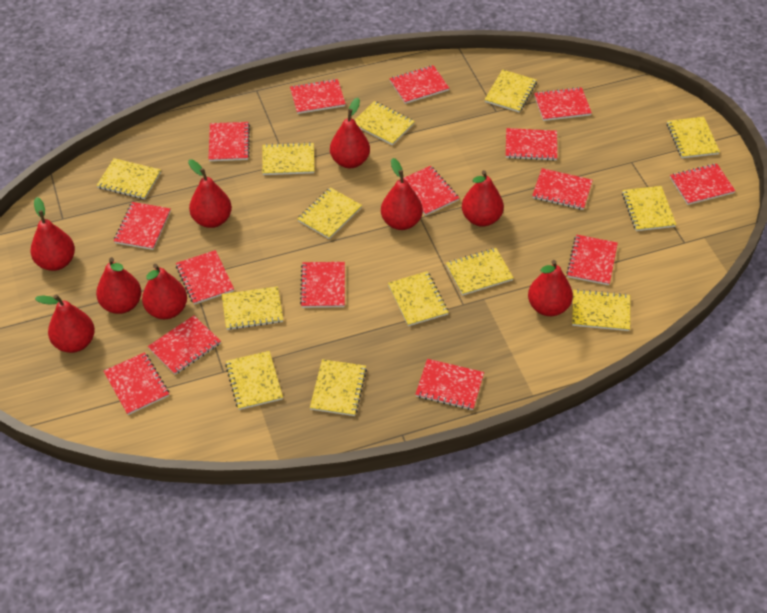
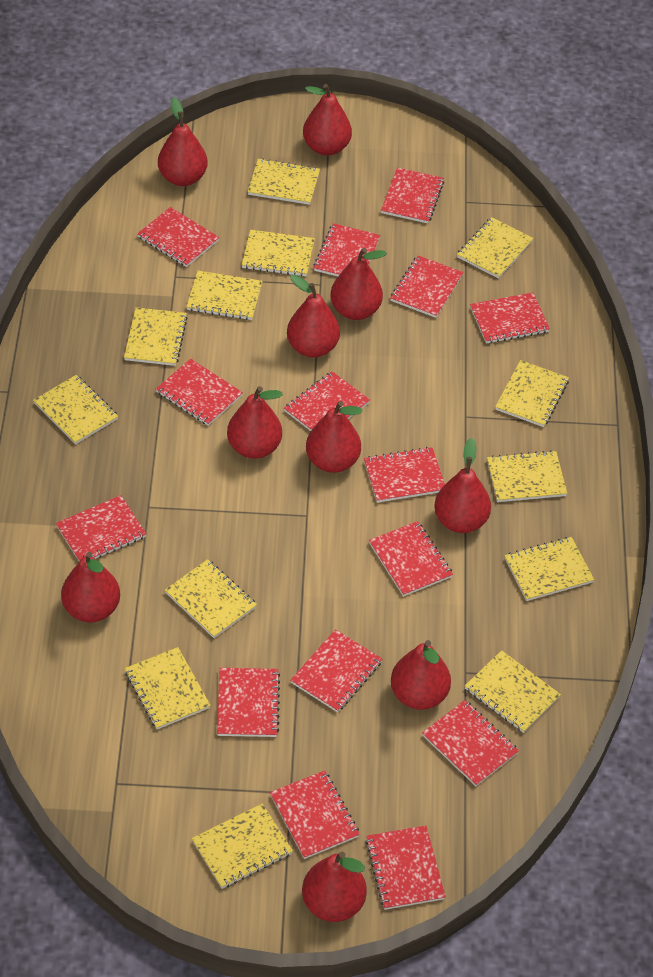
red pear: [30,197,75,271] [35,295,95,353] [96,257,142,314] [142,264,187,319] [188,159,232,228] [330,98,370,168] [381,158,423,230] [462,170,504,227] [528,260,573,316] = 9 -> [61,552,120,622] [158,97,208,186] [227,386,283,459] [287,275,340,358] [302,852,367,922] [303,84,352,156] [306,401,363,473] [330,248,387,320] [391,640,451,710] [434,438,491,533] = 10

